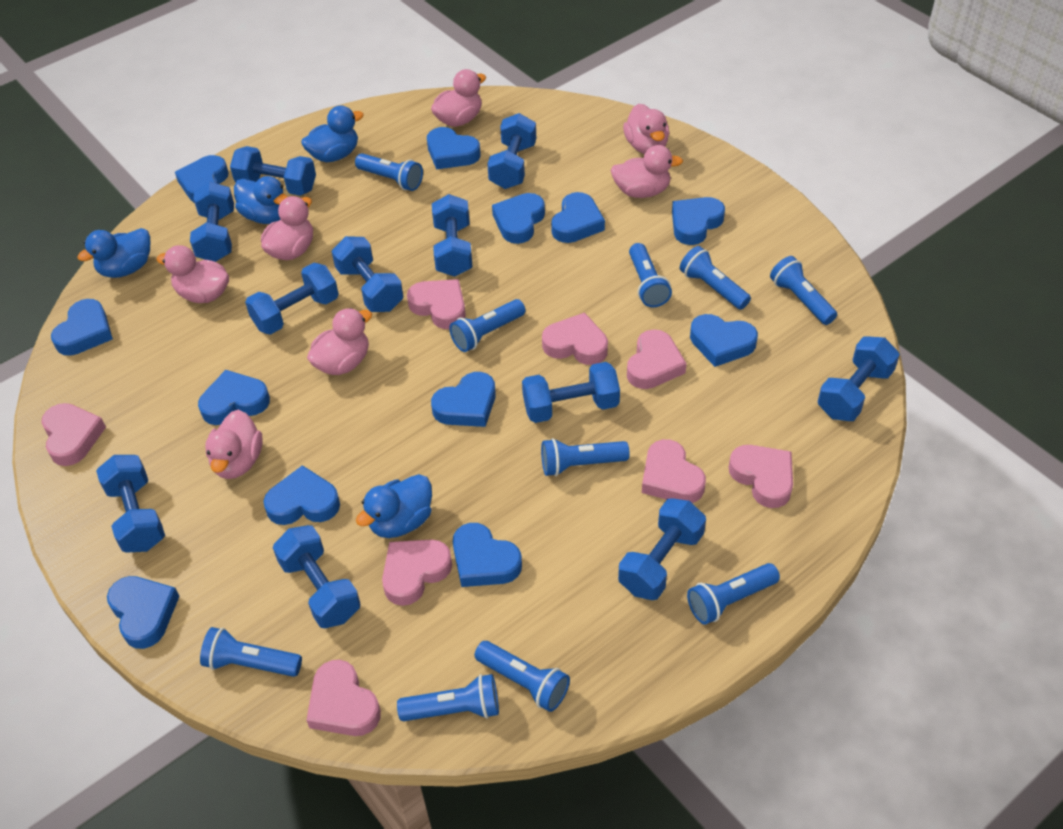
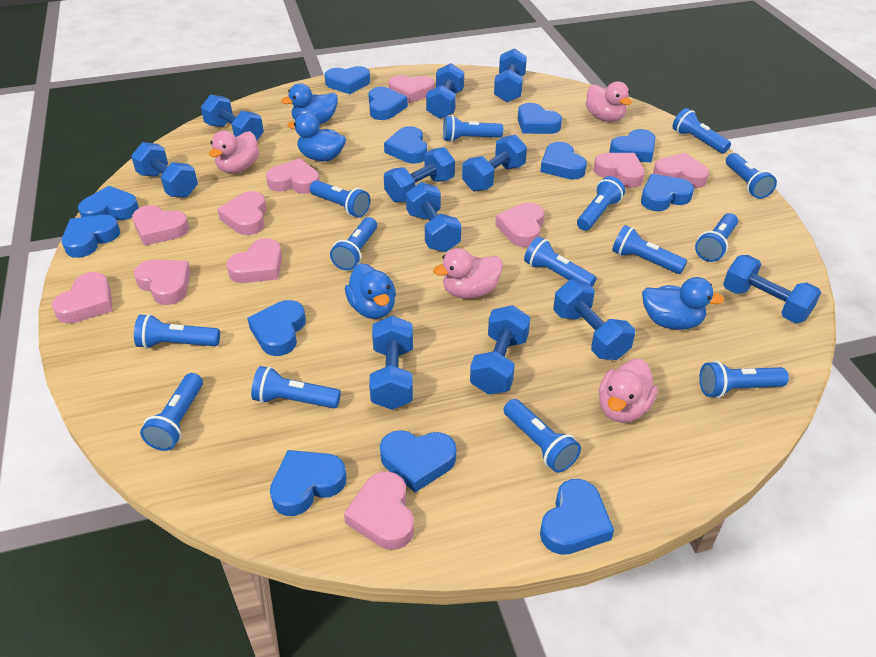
blue flashlight: [200,627,302,677] [355,153,423,191] [397,674,499,721] [449,299,526,352] [474,641,570,712] [541,438,630,476] [629,243,672,307] [680,246,751,310] [687,563,780,625] [770,256,837,325] = 10 -> [134,314,220,349] [140,373,203,451] [251,366,341,408] [310,180,371,217] [330,217,377,270] [443,115,503,142] [504,399,581,473] [524,237,596,287] [577,176,625,231] [612,225,687,274] [673,108,731,153] [695,213,738,262] [699,361,789,398] [726,153,777,199] = 14
blue heart: [51,299,113,356] [107,576,179,649] [175,155,229,202] [198,370,270,425] [263,465,340,525] [427,127,480,169] [431,372,496,427] [453,523,522,587] [492,193,545,244] [551,192,605,243] [672,197,725,245] [690,314,758,367] = 12 -> [62,215,120,258] [78,186,139,220] [247,300,306,356] [270,450,346,516] [325,66,370,94] [368,87,408,120] [380,430,456,492] [384,126,427,163] [518,103,562,134] [540,142,587,179] [540,479,614,555] [609,129,656,162] [641,174,694,211] = 13
pink duck: [156,245,229,303] [205,410,263,479] [261,196,313,260] [307,308,372,375] [431,69,486,127] [611,145,683,198] [623,104,669,154] = 7 -> [209,131,259,173] [433,248,503,299] [585,81,632,122] [599,359,658,423] = 4
pink heart: [41,403,106,466] [306,659,381,736] [382,540,452,606] [407,279,466,329] [542,312,608,365] [627,329,687,389] [642,439,706,503] [729,445,793,508] = 8 -> [52,272,113,324] [132,205,189,246] [134,260,191,305] [217,191,267,235] [226,238,282,283] [266,158,320,194] [344,471,414,550] [389,75,434,104] [495,203,544,247] [594,153,645,188] [653,153,709,188] = 11

